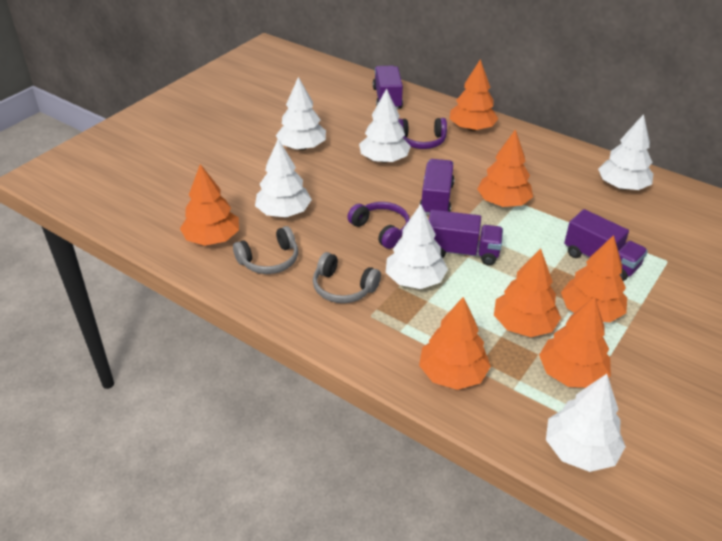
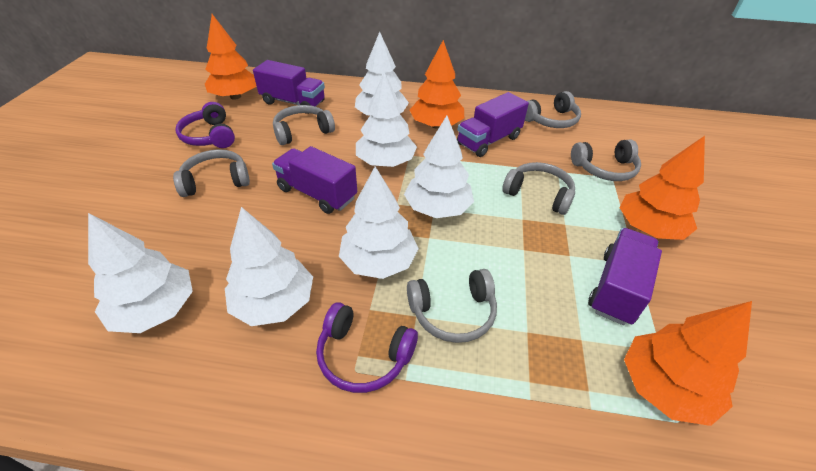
grey headphones: [233,226,298,274] [313,252,381,303] = 2 -> [173,149,250,197] [273,105,335,145] [407,269,497,343] [502,162,575,215] [525,91,581,128] [571,139,641,181] = 6
orange tree: [180,164,239,246] [419,297,491,390] [450,59,498,131] [477,129,533,207] [494,248,561,337] [539,296,611,388] [561,235,627,322] = 7 -> [205,14,256,100] [410,40,464,129] [620,136,705,240] [624,301,752,426] = 4

